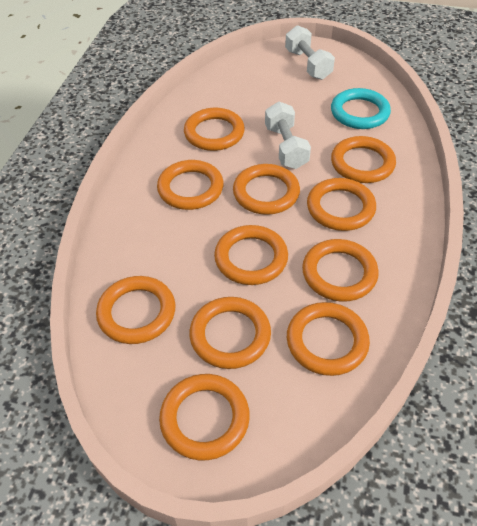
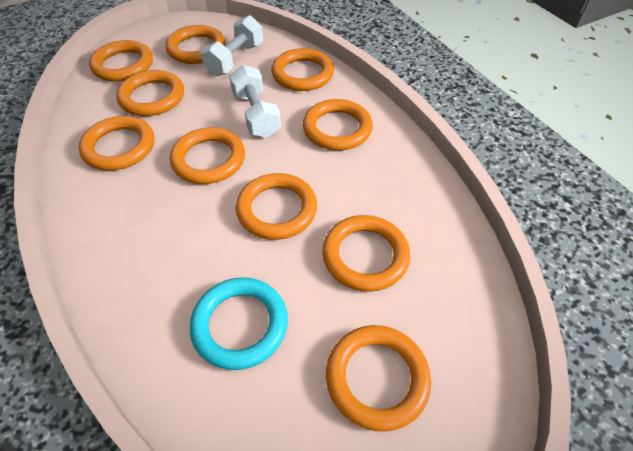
orange ring: [96,276,176,344] [157,160,224,210] [159,374,250,460] [184,108,245,151] [189,297,271,369] [214,225,288,285] [233,164,300,215] [287,302,370,376] [302,239,379,302] [307,178,376,231] [331,136,396,183] = 11 -> [79,116,154,170] [89,40,153,82] [116,70,184,116] [166,25,225,64] [170,127,245,184] [236,173,317,240] [271,48,334,91] [303,99,373,151] [322,215,410,292] [326,325,431,432] = 10

